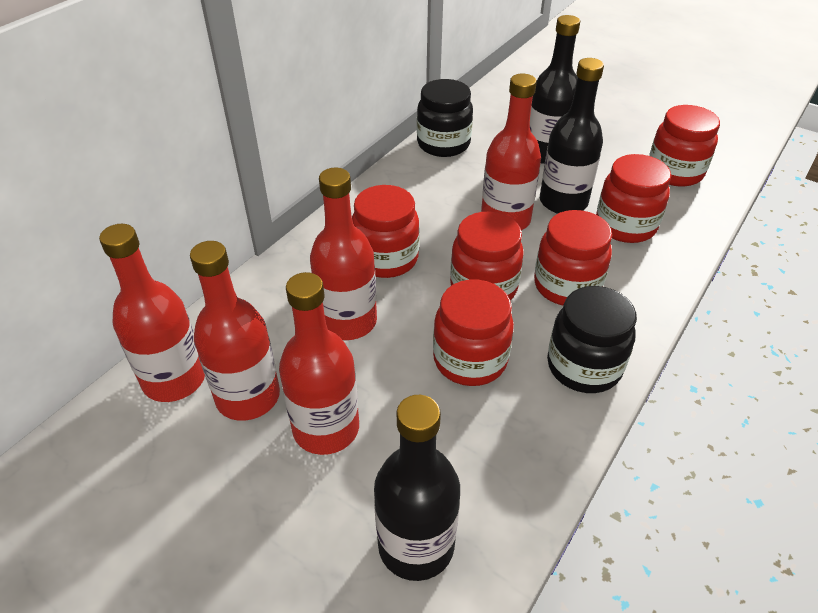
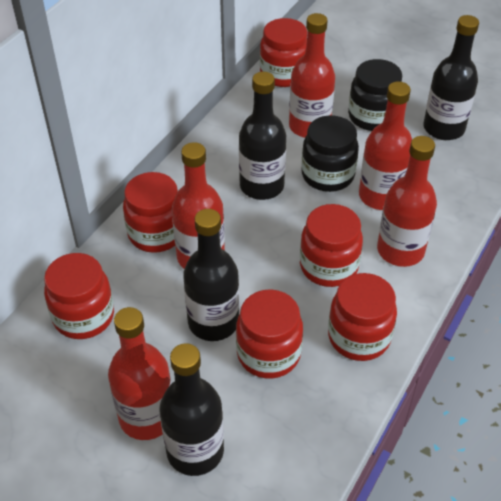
black bottle: [374,395,460,581] [530,15,580,164] [540,58,604,214] = 3 -> [159,343,224,476] [183,209,239,341] [239,72,286,200] [423,15,479,140] = 4

